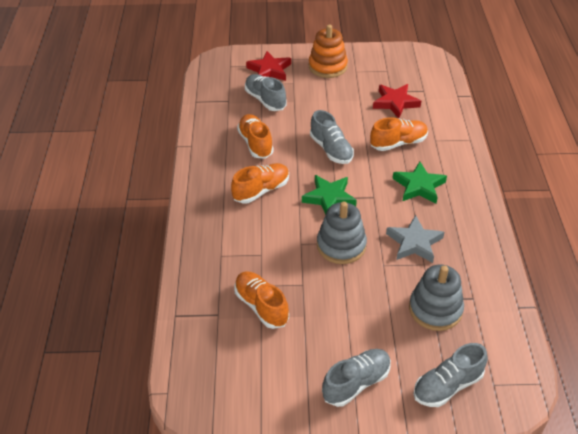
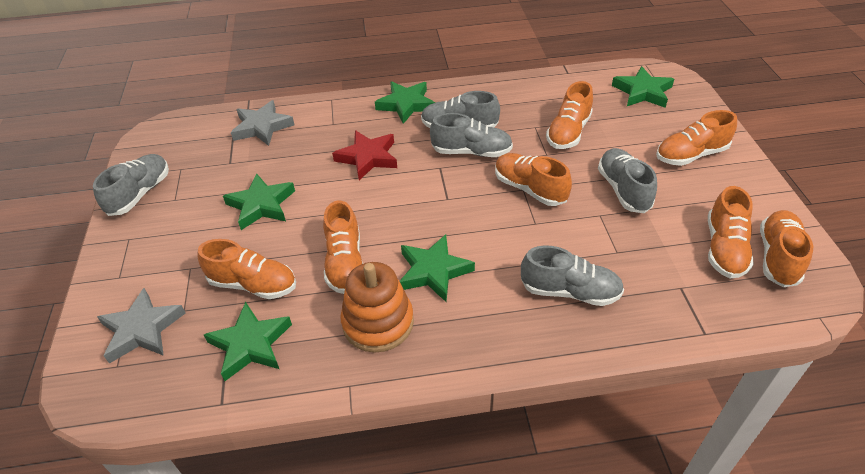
green star: [302,175,357,215] [393,162,447,203] = 2 -> [204,302,292,381] [223,173,295,230] [375,81,435,124] [400,234,475,302] [612,66,674,108] = 5
grey shoe: [245,74,287,111] [310,110,354,164] [322,349,391,407] [413,343,488,407] = 4 -> [93,154,169,216] [421,91,500,128] [430,113,513,157] [521,245,624,306] [598,148,657,213] = 5
grey stacking toy: [317,202,367,264] [409,265,464,331] = 2 -> none = 0
grey star: [386,215,444,263] = 1 -> [97,288,186,364] [231,100,294,146] = 2
orange shoe: [231,163,289,204] [234,272,289,329] [237,114,274,159] [370,117,428,151] = 4 -> [198,239,296,299] [323,201,363,294] [495,153,572,206] [546,81,593,149] [656,110,737,166] [708,186,754,278] [760,210,813,287] = 7
red star: [246,51,291,81] [373,84,421,118] = 2 -> [332,130,397,180] = 1

